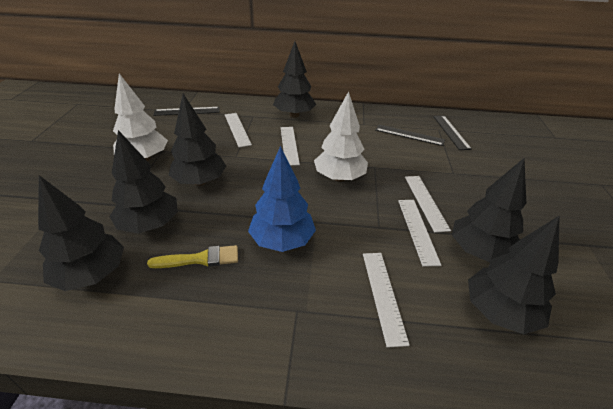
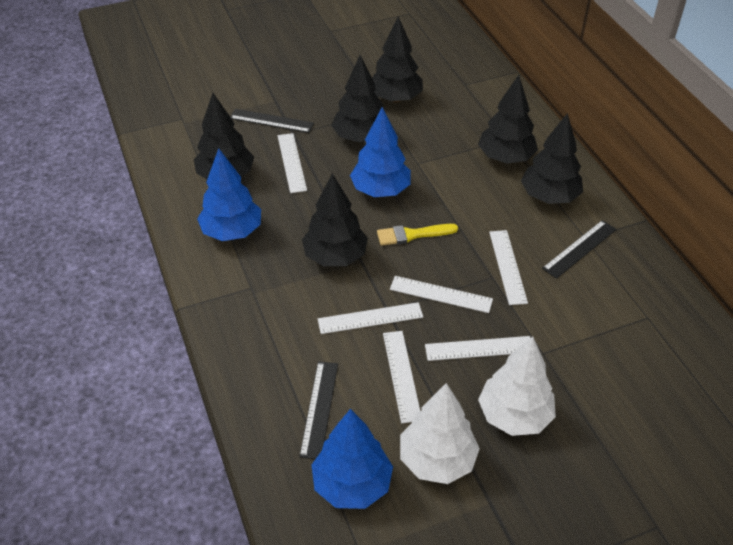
blue tree: [248,146,316,252] = 1 -> [197,148,261,241] [312,409,393,509] [350,107,411,197] = 3
white ruler: [225,113,252,147] [281,127,300,166] [363,253,410,348] [398,200,441,267] [405,176,451,233] = 5 -> [277,133,307,193] [318,302,423,334] [383,331,420,423] [390,276,493,313] [425,336,530,361] [489,230,528,305] = 6

